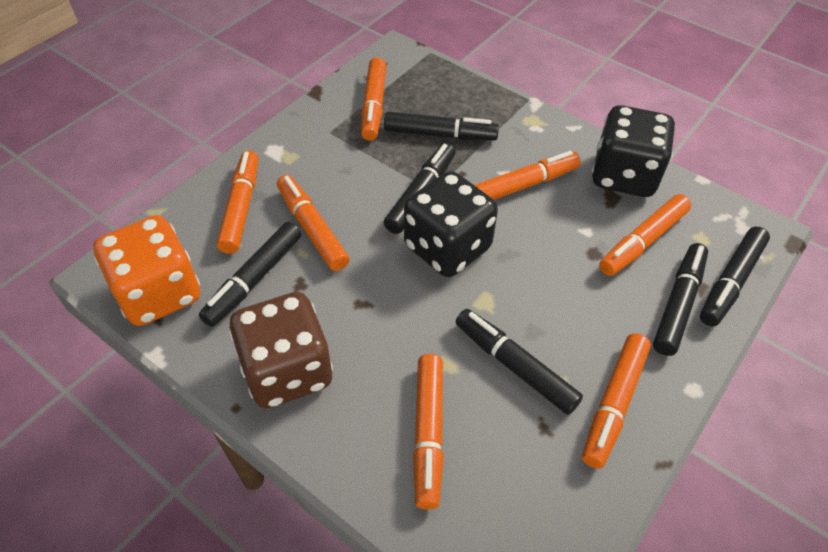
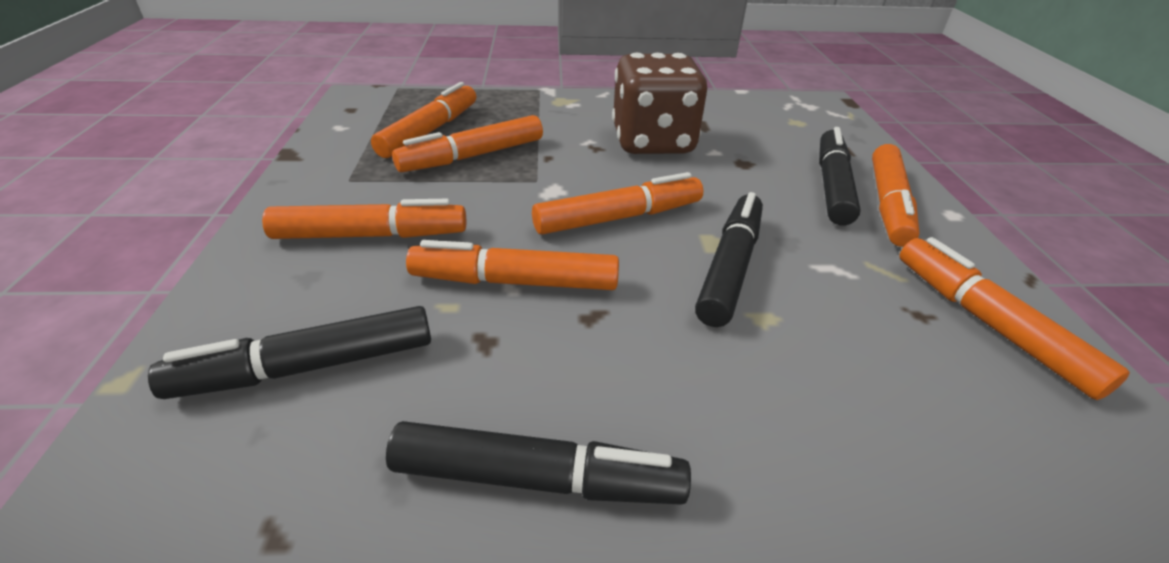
black dice: [404,171,498,277] [592,105,675,197] = 2 -> none = 0
black marker: [199,222,301,327] [384,112,499,140] [384,143,455,234] [456,309,583,415] [653,243,708,356] [700,227,770,326] = 6 -> [148,306,431,399] [386,421,691,505] [695,192,763,327] [819,127,861,225] = 4
orange dice: [93,215,200,326] = 1 -> none = 0

